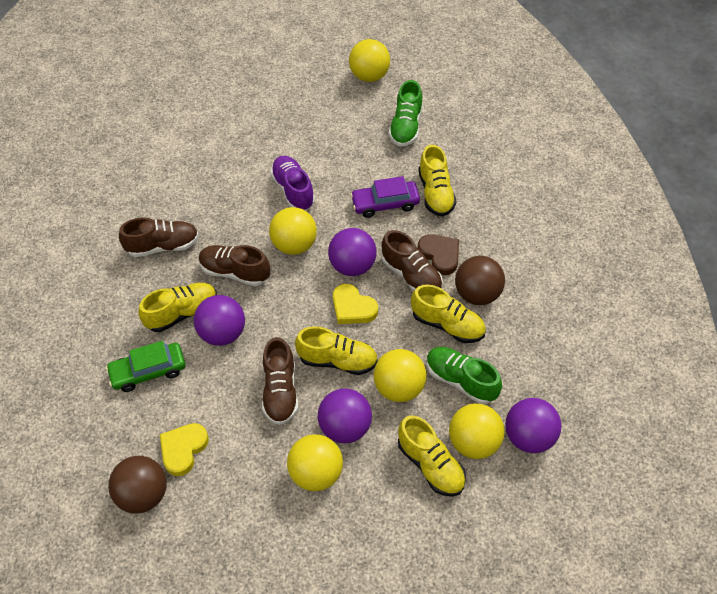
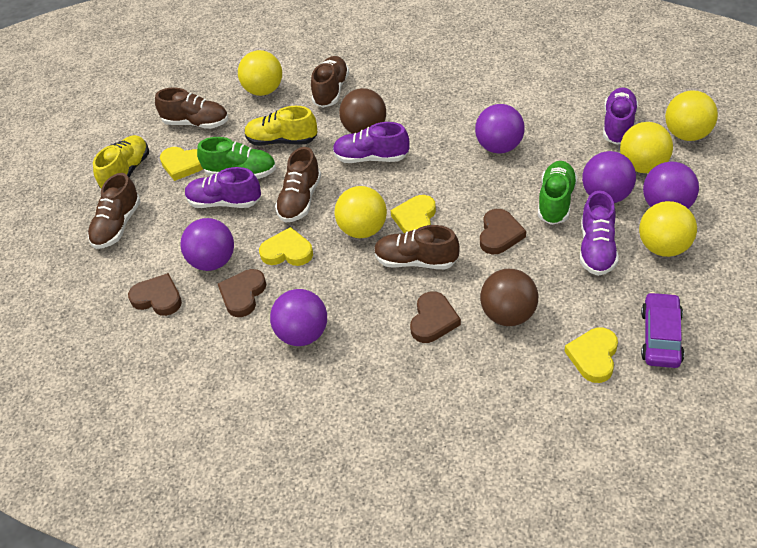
brown heart: [418,234,459,275] = 1 -> [128,273,182,316] [218,269,266,317] [410,292,461,343] [480,209,526,254] = 4
brown shoe: [119,218,199,257] [199,245,270,286] [262,337,298,425] [382,230,443,292] = 4 -> [88,173,141,249] [155,88,228,129] [275,147,321,222] [311,56,349,108] [374,225,460,269] = 5
green car: [106,341,185,392] = 1 -> none = 0
purple ball: [194,295,245,346] [318,388,372,443] [328,228,377,276] [505,398,562,453] = 4 -> [180,218,234,271] [270,289,327,346] [475,104,525,154] [582,151,636,203] [643,161,699,209] = 5
purple shoe: [270,156,315,211] = 1 -> [185,167,261,208] [333,122,409,163] [580,190,618,276] [603,87,638,145] = 4
yellow heart: [160,423,209,476] [333,284,378,324] = 2 -> [160,147,203,181] [259,227,313,266] [391,195,436,233] [564,328,618,383] = 4
yellow shoe: [138,283,217,332] [295,326,378,375] [398,415,466,497] [411,285,486,343] [419,145,457,217] = 5 -> [93,135,149,188] [244,106,317,146] = 2

